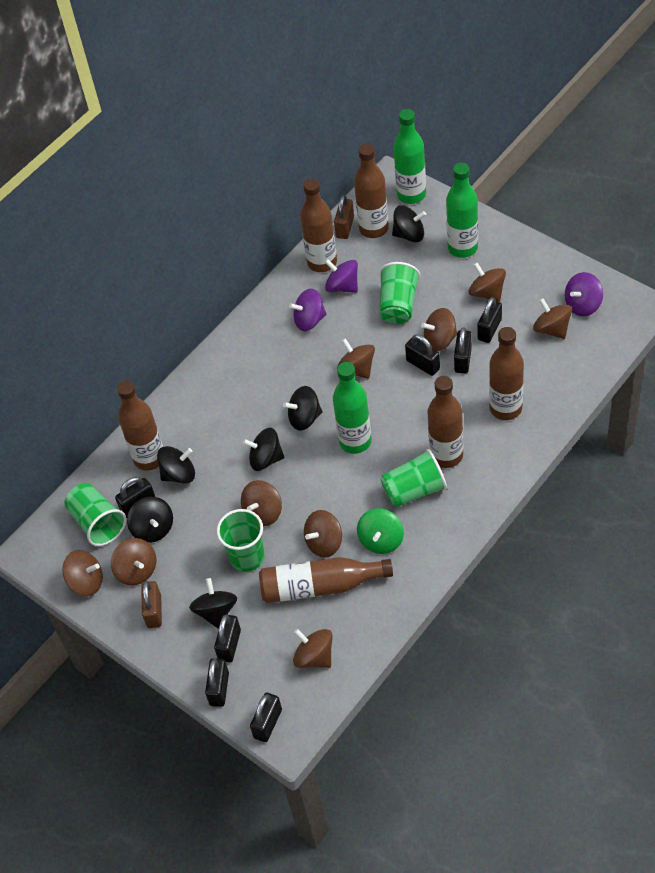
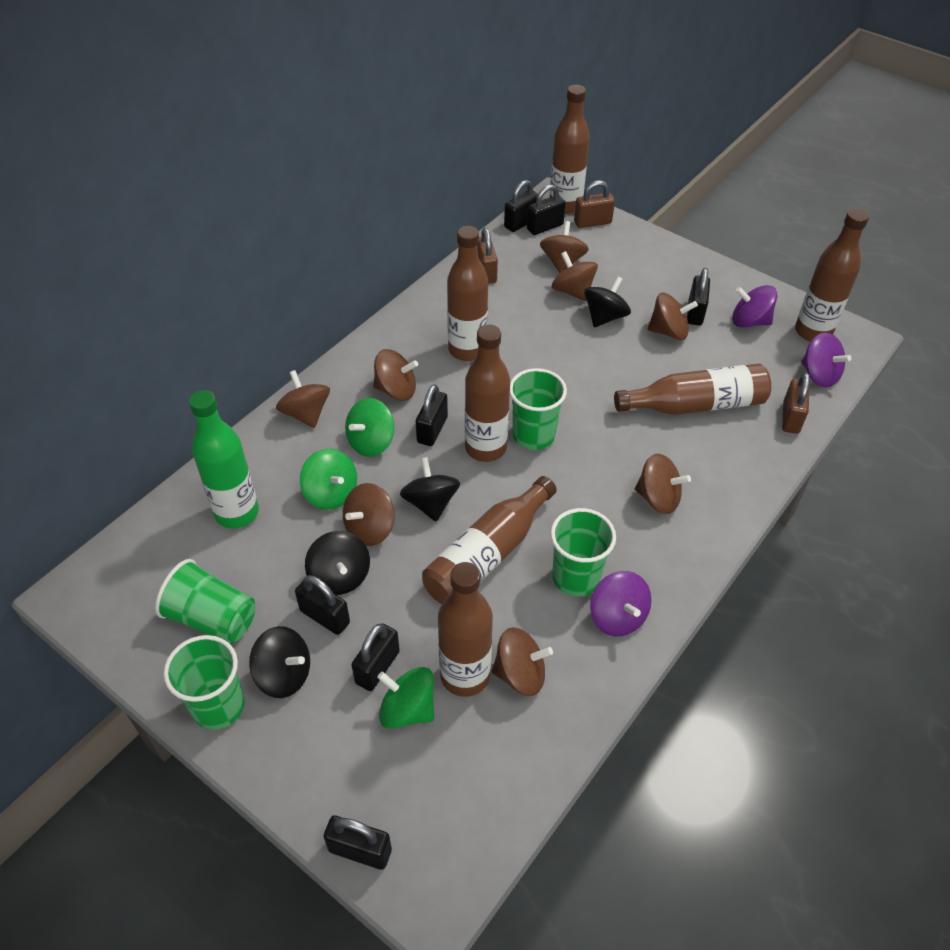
black spinning top: [127,497,173,543] [157,446,195,484] [189,578,237,629] [243,428,285,471] [283,386,322,431] [392,206,426,242] = 6 -> [249,626,310,698] [305,531,370,595] [400,457,460,522] [584,276,631,327] = 4
brown bottle: [117,380,163,471] [259,557,393,603] [300,178,337,272] [354,144,389,238] [427,376,463,468] [489,327,524,420] = 6 -> [422,476,557,604] [438,562,493,697] [447,226,488,361] [465,324,510,462] [549,85,590,214] [614,363,771,415] [795,208,869,342] = 7
brown padlock: [142,581,162,628] [334,195,354,239] = 2 -> [477,228,498,284] [574,180,615,228] [782,372,810,434] = 3
brown spinning top: [62,550,103,596] [111,538,156,585] [241,480,282,526] [293,629,333,668] [304,510,342,558] [337,338,375,379] [421,308,457,351] [469,263,506,302] [533,298,572,339] = 9 -> [276,370,330,428] [343,483,395,546] [373,349,418,401] [492,627,553,696] [540,221,589,273] [552,251,598,301] [635,454,691,514] [648,293,698,340] = 8
green bottle: [333,362,372,454] [393,109,426,204] [446,163,478,258] = 3 -> [189,390,259,529] = 1
green spinning top: [357,508,404,554] = 1 -> [300,448,357,510] [345,398,394,457] [377,667,434,729] = 3

